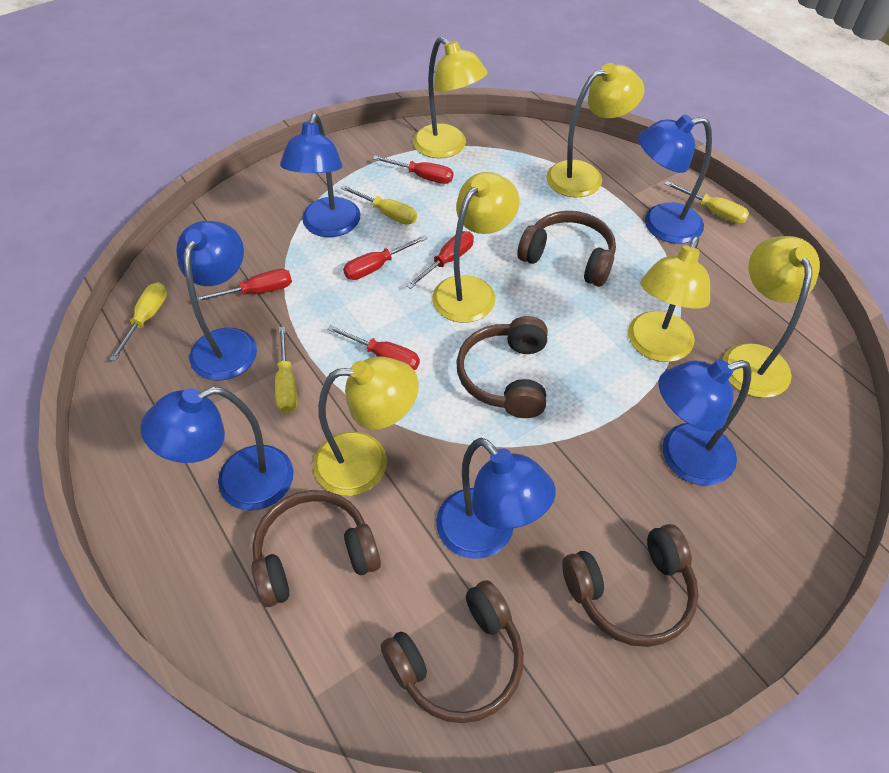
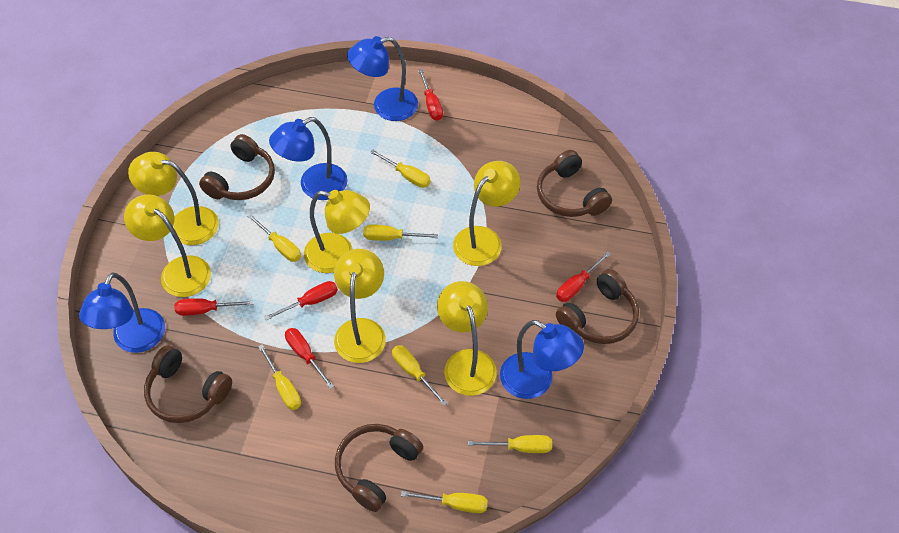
blue lamp: [140,387,294,511] [176,221,257,381] [280,113,360,237] [436,438,556,559] [638,114,712,244] [659,359,751,486] = 6 -> [79,273,165,353] [269,117,347,200] [347,36,418,121] [500,320,584,399] = 4
yellow screwdriver: [109,282,167,361] [275,327,297,413] [341,185,417,225] [665,181,749,224] = 4 -> [248,214,301,262] [258,344,301,410] [363,224,438,241] [370,150,431,188] [392,345,447,406] [401,491,488,513] [468,435,552,453] = 7

